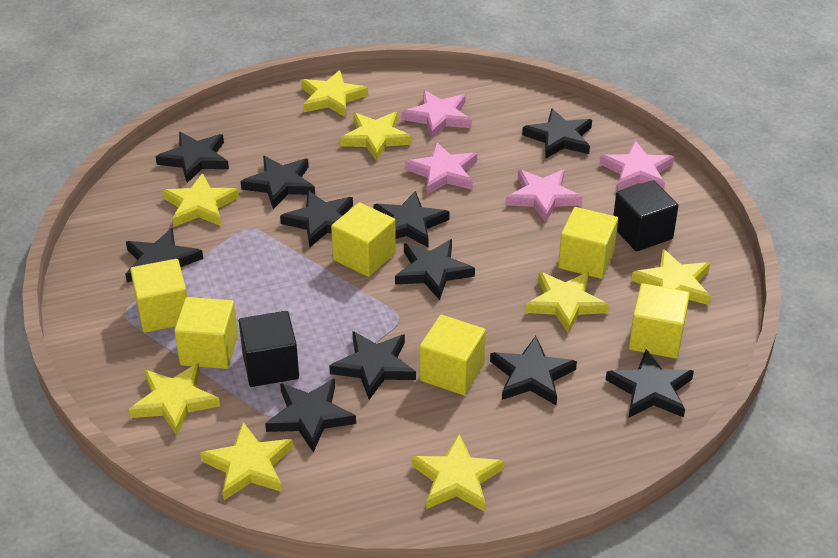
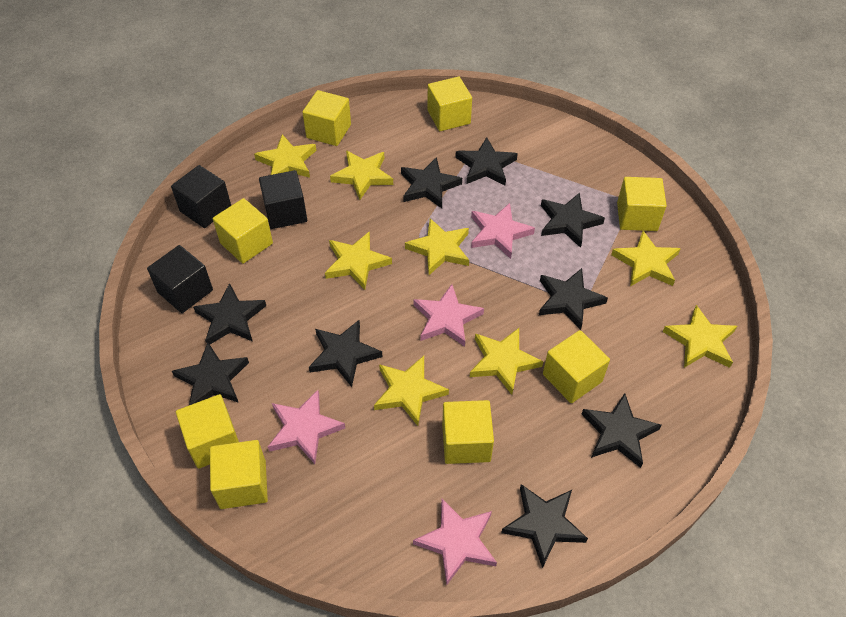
black cube: [239,311,299,387] [613,180,679,251] = 2 -> [147,245,213,313] [171,165,231,228] [259,170,307,229] = 3
black star: [125,228,203,282] [156,132,229,183] [241,156,315,209] [265,379,356,453] [280,190,353,247] [329,331,416,400] [373,191,449,248] [395,239,475,300] [490,336,577,405] [522,109,592,159] [606,349,694,418] = 11 -> [172,343,249,405] [193,283,266,344] [309,320,382,387] [401,157,462,209] [455,137,518,185] [501,484,588,568] [539,268,608,330] [541,193,605,248] [582,393,662,468] = 9
yellow cube: [130,259,187,333] [174,297,238,369] [331,202,396,277] [419,315,486,395] [558,207,618,279] [629,283,690,359] = 6 -> [176,394,239,469] [210,440,268,509] [213,198,273,264] [302,90,351,146] [428,76,472,131] [442,400,494,464] [543,330,610,403] [617,177,667,231] = 8

